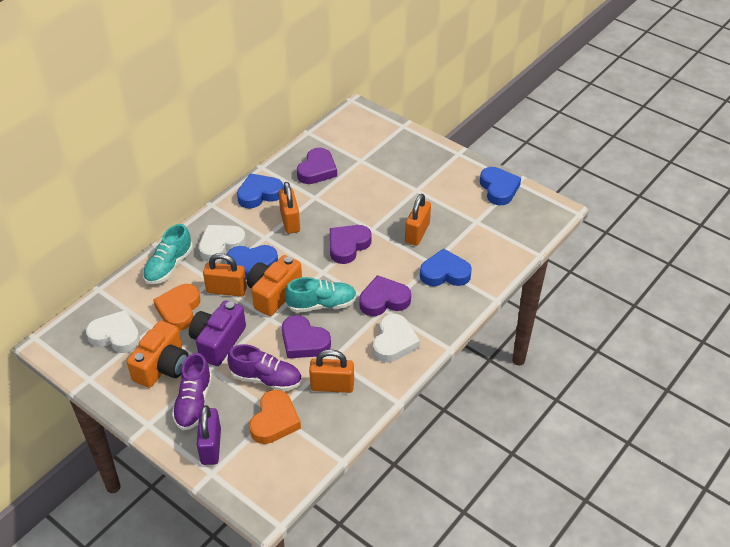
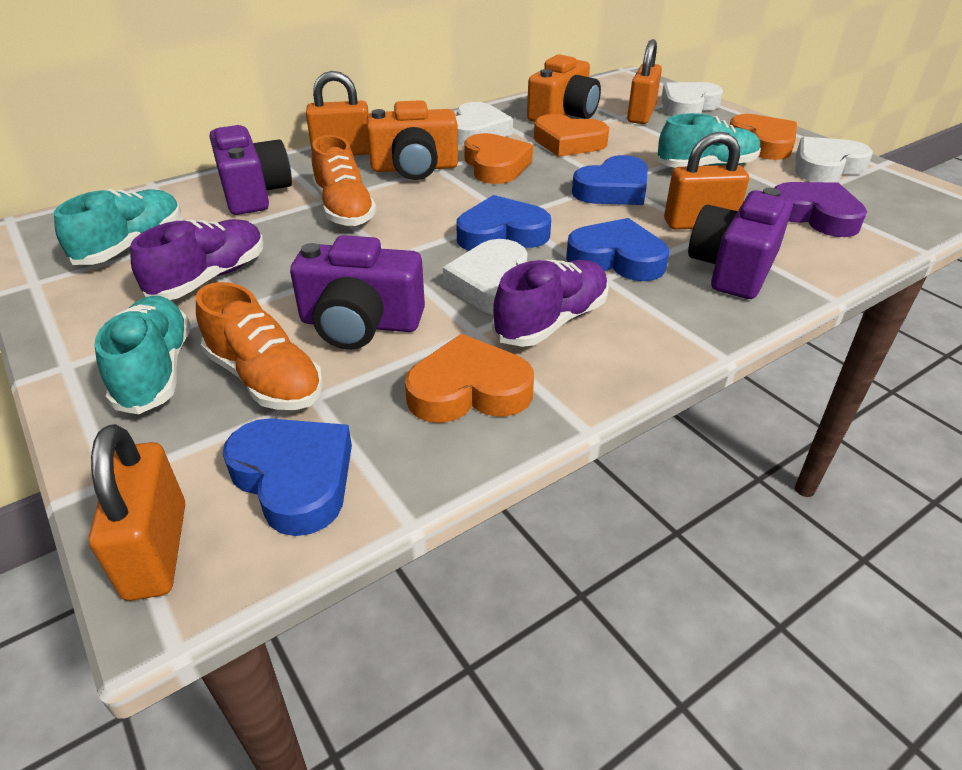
orange heart: [153,284,200,331] [249,390,301,444] = 2 -> [405,334,534,423] [464,133,533,184] [534,114,609,157] [730,114,797,160] = 4
orange shoe: none = 0 -> [196,282,323,410] [311,135,377,226] = 2
purple camera: [189,301,246,366] = 1 -> [210,125,292,215] [290,235,425,349] [688,188,793,299] = 3
purple heart: [282,315,331,358] [297,148,337,184] [330,225,372,264] [359,275,411,316] = 4 -> [774,182,867,237] = 1
purple padlock: [197,405,221,465] = 1 -> none = 0
turquoise shoe: [143,224,193,284] [285,277,357,313] = 2 -> [54,189,181,265] [95,296,191,414] [657,113,761,168] = 3
white heart: [86,310,140,353] [199,225,246,262] [373,314,420,363] = 3 -> [443,239,528,315] [456,102,513,146] [661,82,723,116] [795,137,873,182] = 4

